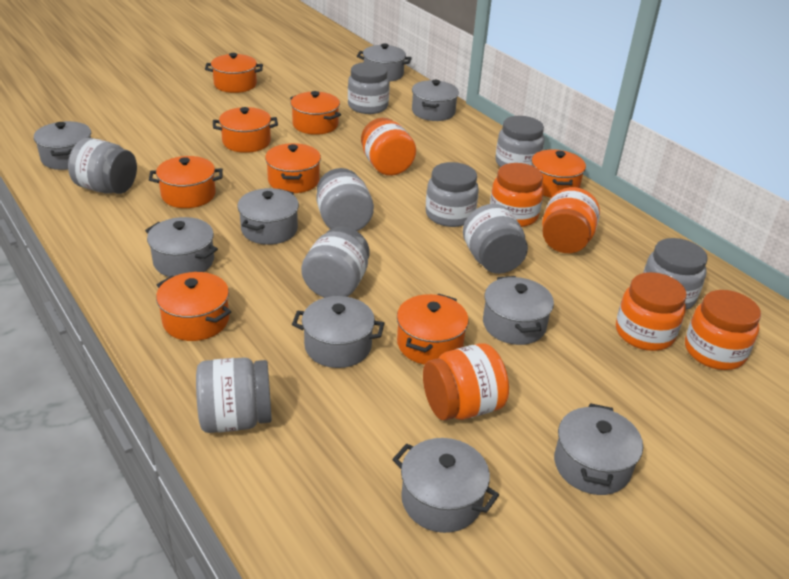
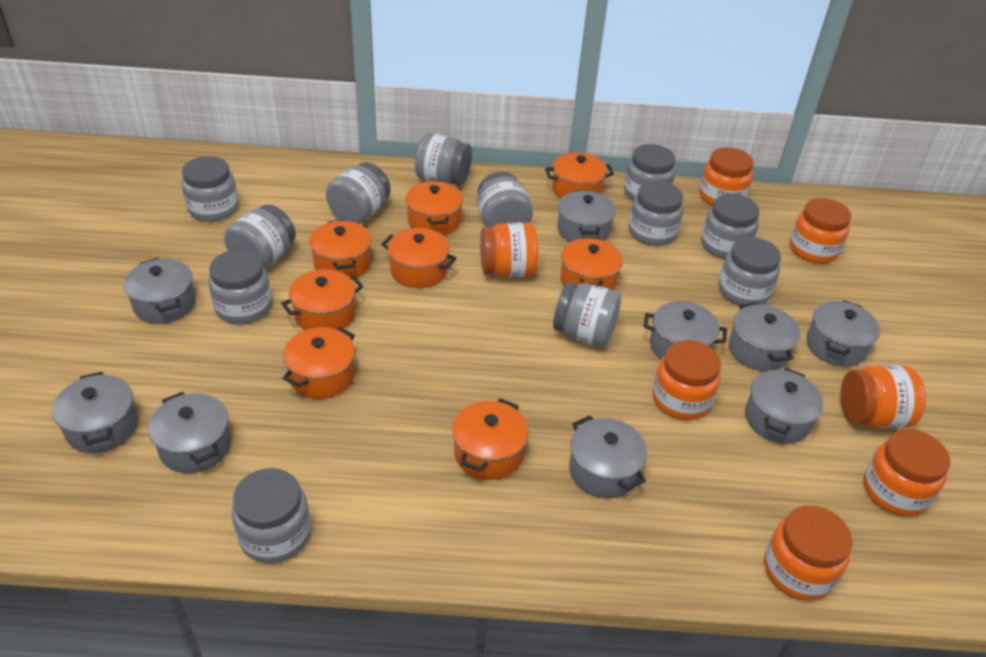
grey jar: [68,138,137,194] [196,357,272,433] [301,226,370,298] [317,168,374,231] [348,62,389,114] [426,162,479,227] [463,204,528,274] [495,116,545,167] [643,238,708,310] = 9 -> [182,156,239,222] [208,250,272,324] [224,204,296,269] [232,468,311,563] [326,162,391,224] [415,133,472,186] [477,172,533,228] [553,282,621,347] [624,144,676,201] [628,181,683,246] [701,194,760,259] [719,237,781,305] = 12
orange jar: [361,118,416,176] [423,343,509,421] [490,163,544,227] [542,187,600,253] [616,272,687,351] [685,290,761,370] = 6 -> [480,222,538,278] [653,340,721,420] [700,147,754,206] [764,505,853,601] [790,198,851,263] [841,365,926,428] [863,429,950,516] = 7

